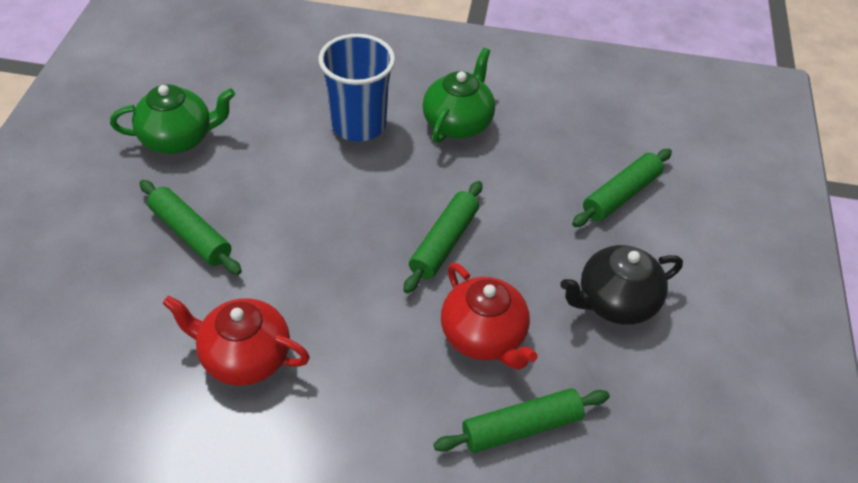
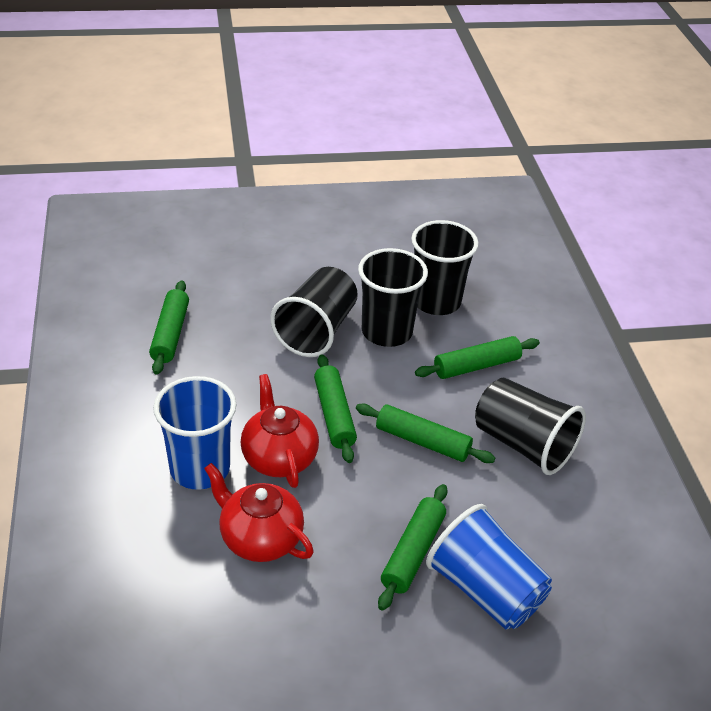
black cup: none = 0 -> [270,267,358,357] [358,248,428,347] [411,220,479,315] [475,377,586,475] = 4
black teapot: [560,245,683,325] = 1 -> none = 0
blue cup: [318,34,395,142] = 1 -> [153,376,237,490] [426,504,552,630] = 2
green rolling pin: [139,180,242,275] [403,181,482,293] [434,388,610,453] [572,149,672,227] = 4 -> [149,280,189,375] [314,354,357,463] [356,403,495,463] [378,484,448,611] [415,336,540,379] = 5
green teapot: [110,85,235,154] [423,48,495,143] = 2 -> none = 0

